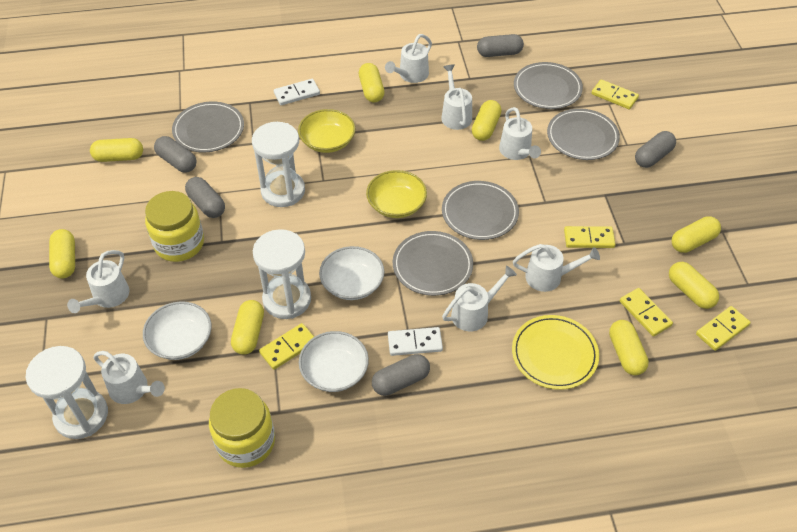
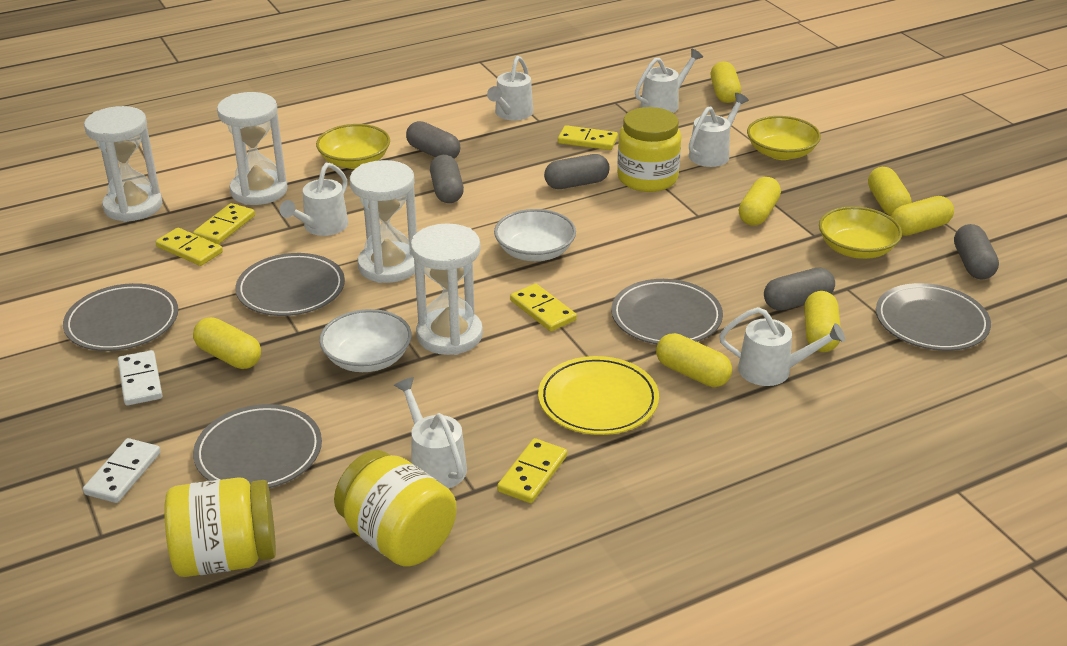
white bowl: [143,301,211,360] [299,331,369,392] [319,246,384,300] = 3 -> [319,309,412,372] [494,209,576,261] = 2
white hourglass: [26,346,108,439] [252,122,305,207] [253,229,311,319] = 3 -> [84,106,163,222] [217,92,288,205] [350,160,417,283] [411,223,483,355] = 4
white watering can: [67,250,129,313] [93,351,165,404] [385,34,432,83] [441,64,472,130] [442,265,517,331] [499,107,541,160] [513,244,600,292] = 7 -> [280,163,348,236] [394,377,467,488] [487,56,533,120] [635,49,703,113] [689,93,749,167] [719,307,845,386] = 6
yellow bowl: [298,109,356,153] [366,170,427,218] = 2 -> [316,124,390,169] [747,116,821,160] [819,206,902,259] = 3
yellow capsule: [49,229,75,279] [90,138,143,162] [231,300,264,355] [359,63,385,102] [472,100,502,141] [609,320,649,375] [669,262,719,309] [672,216,721,253] = 8 -> [193,317,261,369] [656,333,732,387] [711,61,741,103] [739,177,781,226] [804,291,841,352] [868,167,911,216] [891,196,954,236] = 7
yellow jar: [145,191,204,262] [209,388,275,468] = 2 -> [164,477,276,577] [334,450,457,567] [617,107,681,192] = 3

